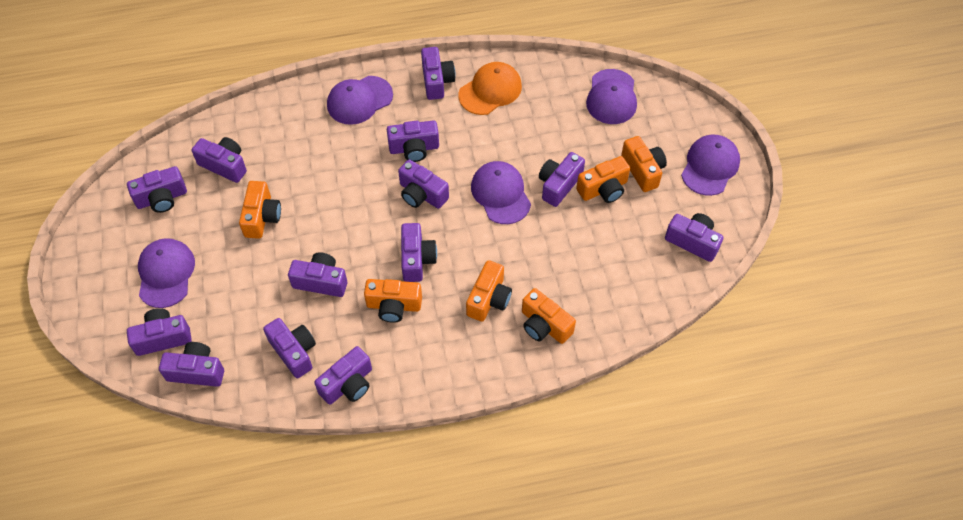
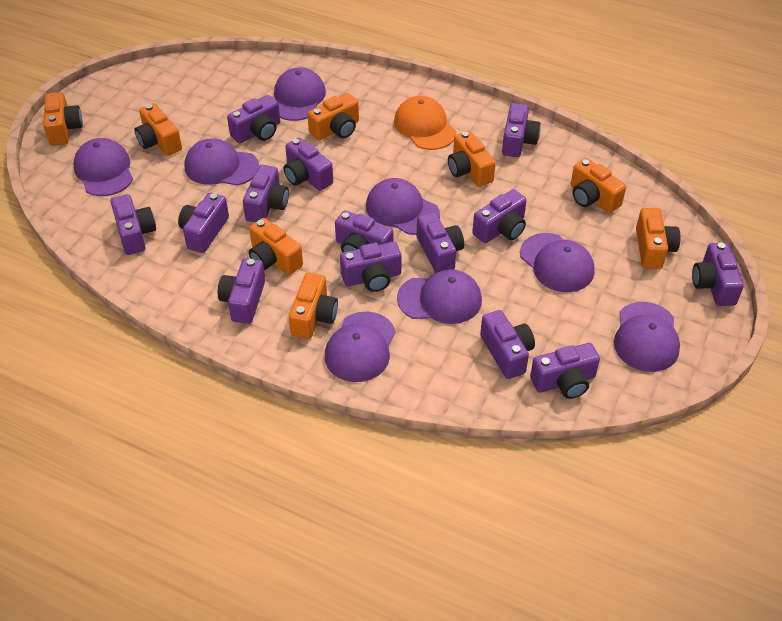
orange camera: [239,181,281,239] [364,279,422,323] [466,260,512,322] [522,288,576,344] [576,156,630,203] [621,136,667,192] = 6 -> [43,92,83,146] [134,103,182,156] [249,218,303,275] [289,273,338,339] [307,93,359,141] [448,131,496,187] [571,158,626,213] [636,208,681,269] = 8
purple camera: [127,166,187,213] [127,308,192,356] [159,342,224,387] [192,137,247,183] [263,318,316,378] [288,252,347,297] [314,346,372,405] [387,121,439,162] [398,159,449,209] [401,223,437,282] [421,47,456,100] [539,152,585,207] [665,213,723,262] = 13 -> [111,194,156,255] [178,193,229,253] [218,258,265,324] [227,95,280,143] [243,165,289,222] [284,137,333,191] [335,210,393,253] [340,241,402,292] [417,212,464,273] [472,189,527,243] [480,310,535,379] [502,103,541,157] [530,343,600,399] [692,242,744,306] = 14
purple cap: [138,238,195,308] [327,76,393,125] [471,161,531,224] [586,69,637,124] [681,134,740,196] = 5 -> [73,138,133,196] [184,138,259,186] [274,68,326,121] [325,312,396,382] [366,178,440,235] [397,269,482,324] [520,233,595,292] [614,302,680,372] = 8

